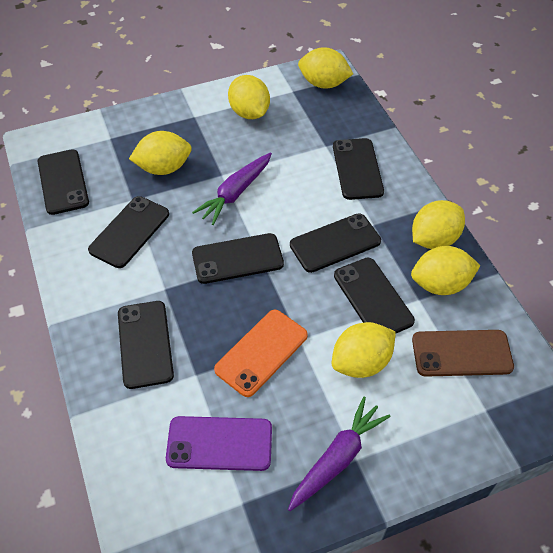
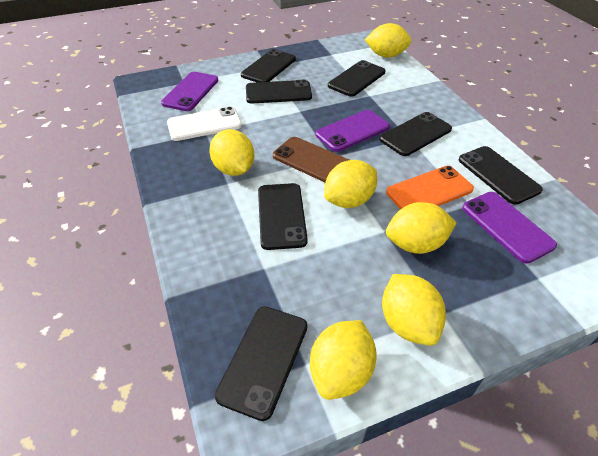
purple carrot: [192,153,272,225] [288,397,391,511] = 2 -> none = 0
purple phone: [166,416,272,471] = 1 -> [161,72,218,111] [316,110,390,152] [462,192,557,264] = 3
white phone: none = 0 -> [167,106,242,141] = 1

